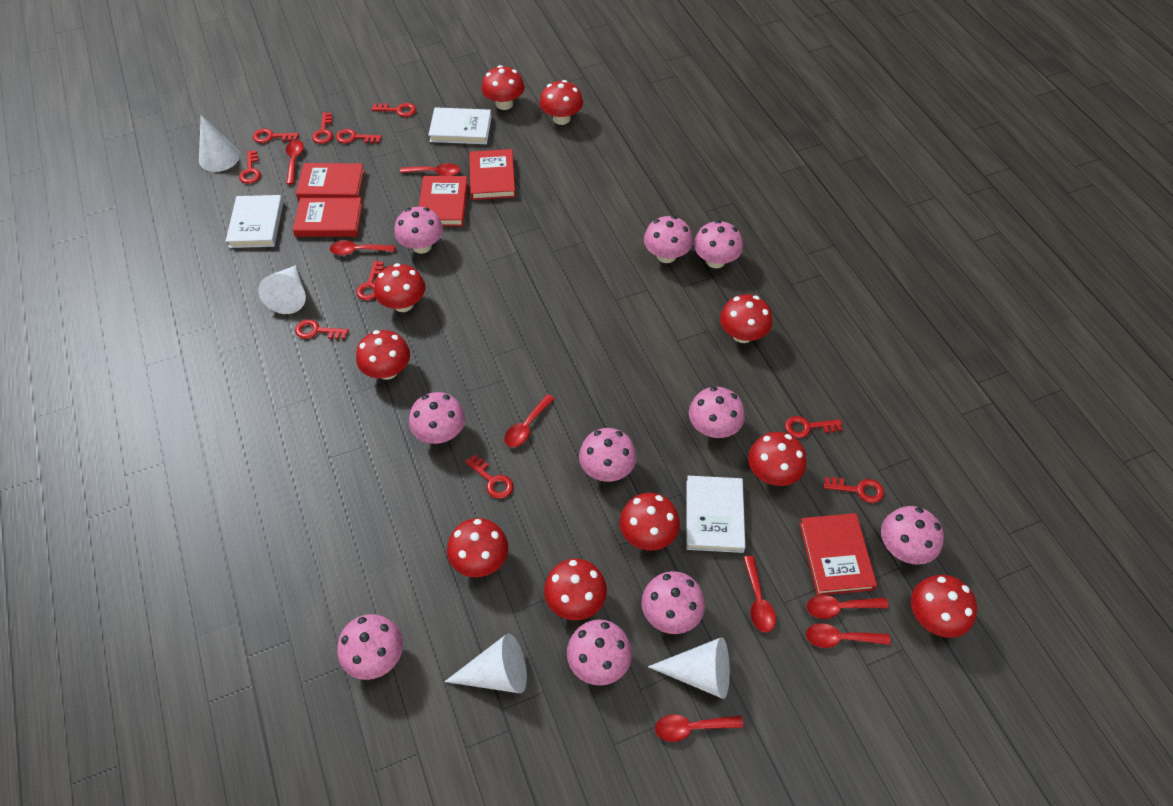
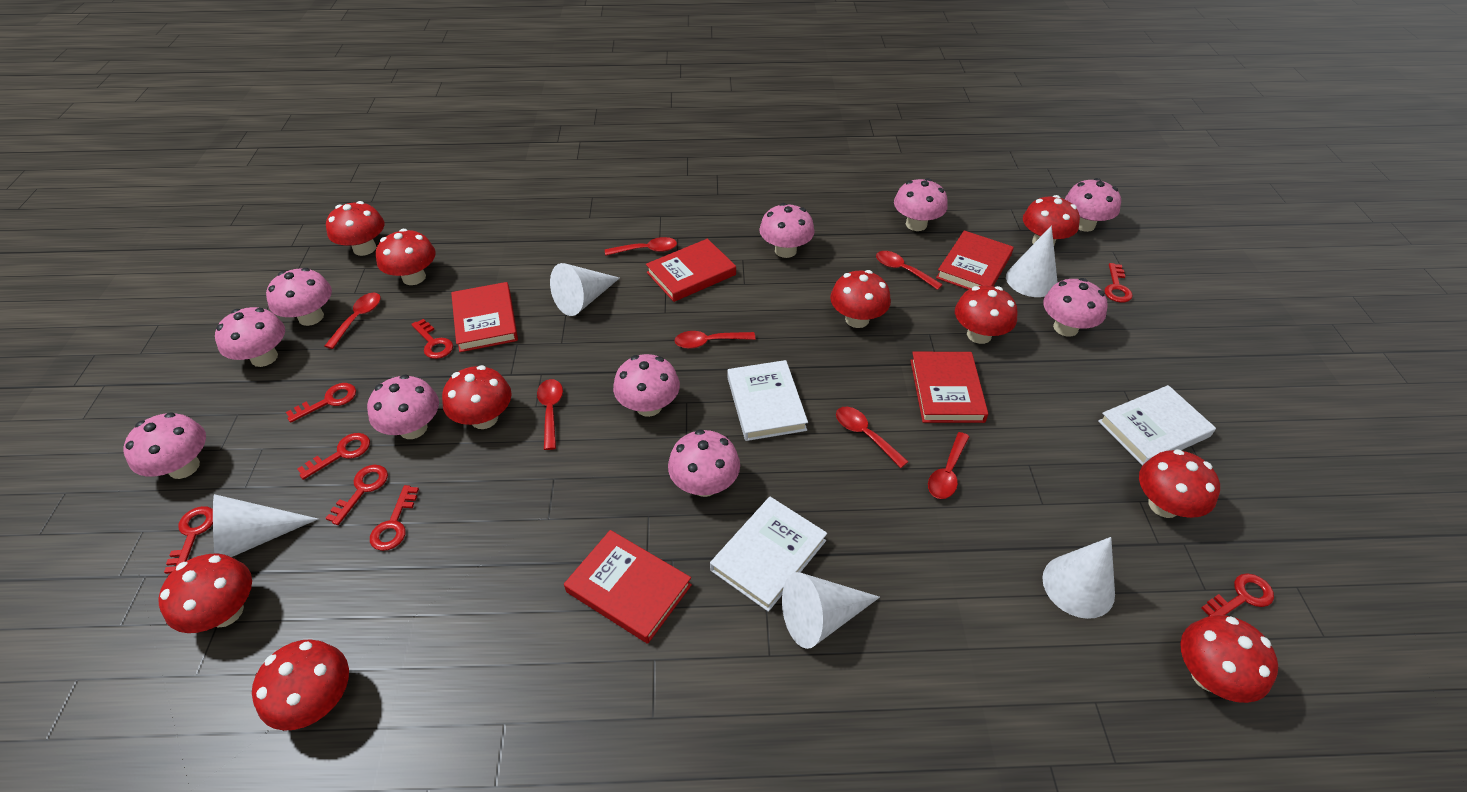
red key: [239,150,261,184] [253,129,299,143] [295,319,349,339] [312,112,333,144] [336,129,382,143] [356,260,384,300] [371,103,416,117] [465,455,513,499] [785,416,842,438] [823,477,884,503] = 10 -> [164,506,213,574] [286,383,356,423] [297,433,370,480] [326,465,388,525] [370,485,419,551] [411,319,453,359] [1104,263,1133,303] [1202,573,1274,617] = 8
red spoon: [286,140,304,185] [330,241,395,255] [400,163,460,176] [505,394,555,447] [655,714,744,742] [743,556,776,632] [806,623,891,648] [807,595,889,619] = 8 -> [325,293,381,349] [537,379,563,450] [605,237,677,256] [675,331,755,349] [836,407,909,468] [876,251,943,290] [928,432,969,499] = 7
white cone: [199,115,240,172] [258,265,306,314] [444,634,527,693] [648,637,730,699] = 4 -> [213,494,318,557] [550,263,620,316] [782,572,880,649] [1006,226,1058,297] [1042,537,1115,619] = 5

